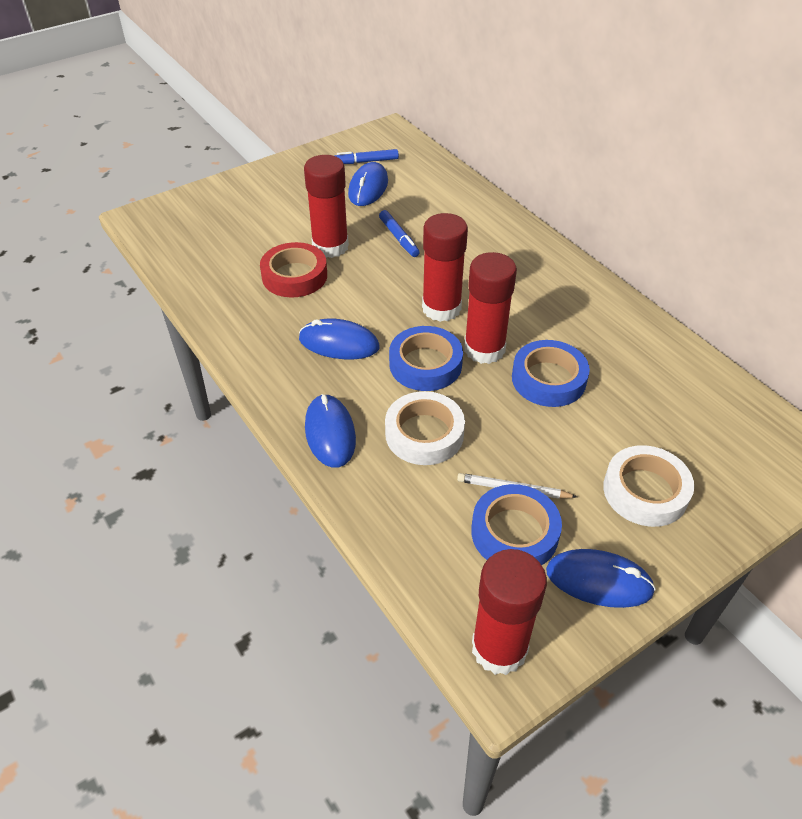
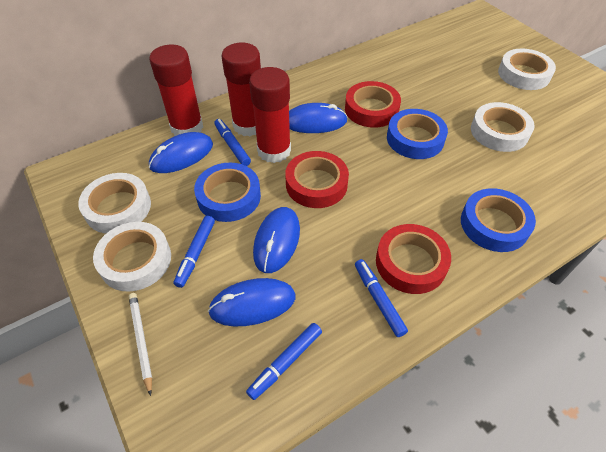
blue marker: [334,149,399,164] [379,210,420,257] = 2 -> [174,216,215,288] [214,119,251,166] [246,323,322,400] [355,259,408,337] = 4
red glue stick: [304,155,349,258] [422,213,468,322] [464,252,517,364] [472,549,547,675] = 4 -> [149,45,203,136] [221,43,261,136] [249,67,291,163] = 3
red tape: [260,242,327,297] = 1 -> [285,151,349,208] [345,81,401,128] [376,224,451,294] = 3
white tape: [385,391,465,465] [603,445,694,527] = 2 -> [78,173,151,234] [93,222,171,292] [471,102,535,152] [498,49,556,90] = 4

